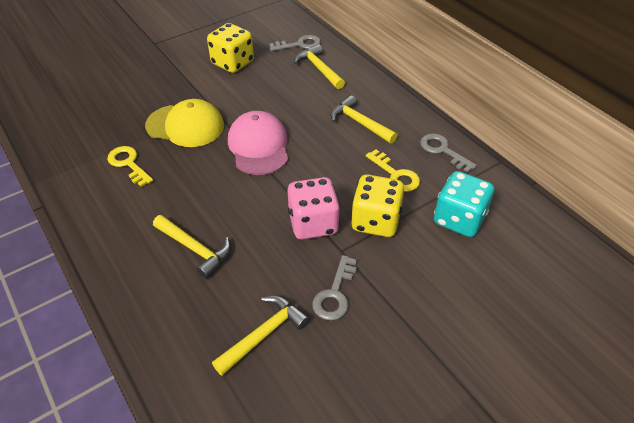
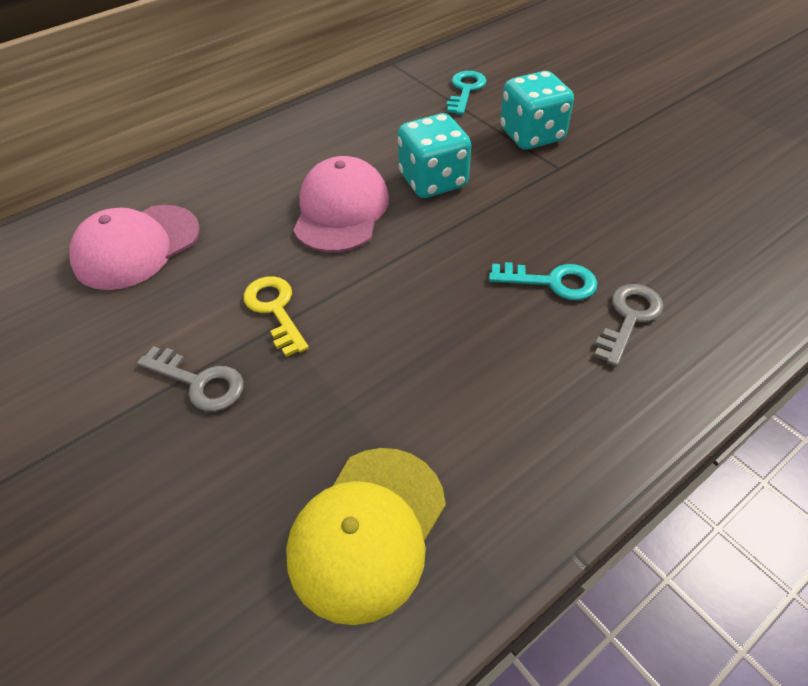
grey key: [269,35,321,51] [312,255,357,320] [420,133,477,173] = 3 -> [137,346,244,412] [594,284,664,367] = 2
pink cap: [228,111,288,175] = 1 -> [69,205,200,290] [293,156,389,252] = 2
pink dice: [288,177,340,240] = 1 -> none = 0
turquoise dice: [434,171,494,237] = 1 -> [398,113,471,198] [500,71,574,150] = 2
turquoise key: none = 0 -> [446,71,487,115] [489,262,598,300] = 2
yellow dice: [207,23,254,73] [351,174,404,237] = 2 -> none = 0
yellow hammer: [153,215,231,279] [212,296,310,376] [294,44,345,89] [330,95,398,144] = 4 -> none = 0
yellow key: [107,146,153,187] [366,150,420,192] = 2 -> [243,276,309,357] = 1

